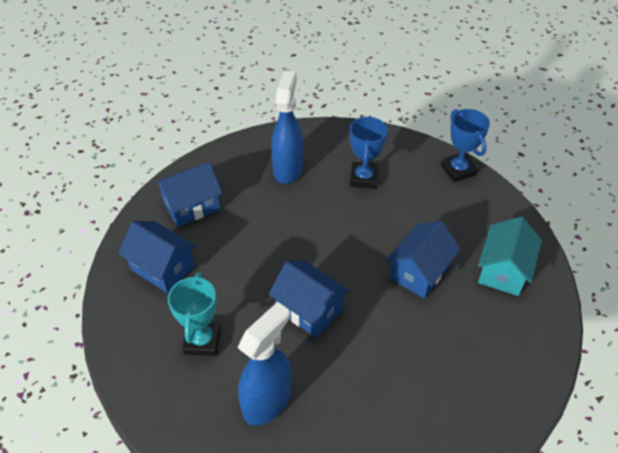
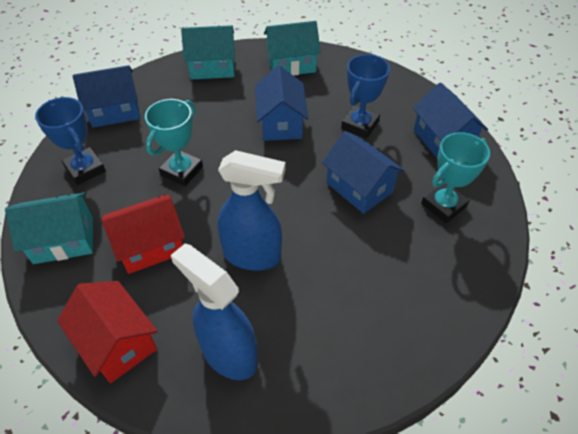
red house: none = 0 -> [57,281,158,383] [102,194,185,274] = 2
turquoise house: [478,217,542,296] = 1 -> [5,192,93,264] [181,25,235,80] [264,21,321,76] = 3
turquoise trophy: [168,272,221,356] = 1 -> [145,99,203,186] [421,132,490,223] = 2

